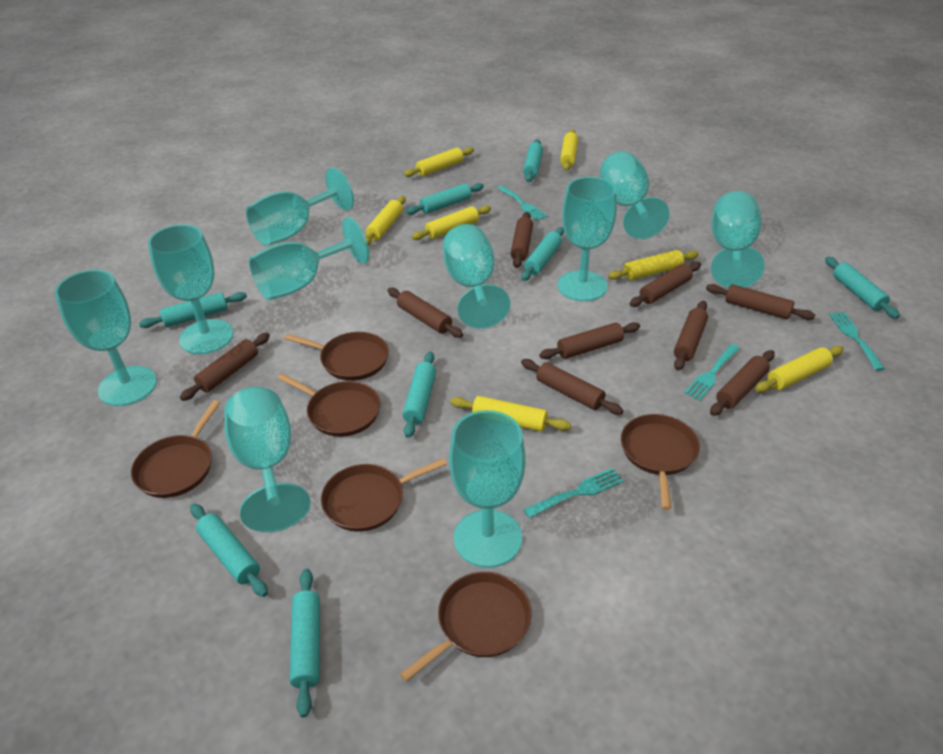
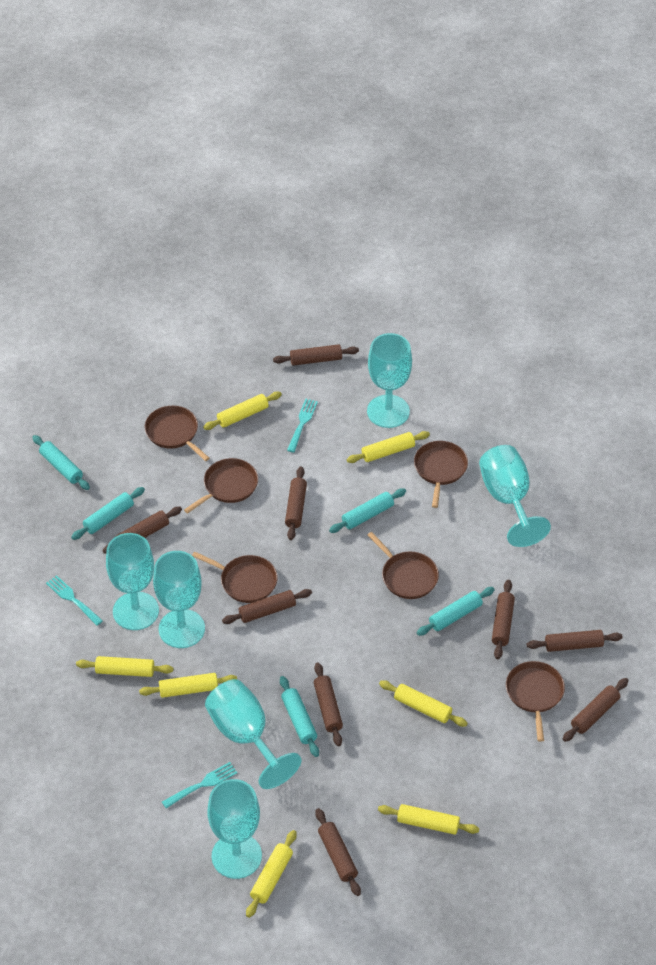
turquoise fork: [498,186,547,221] [524,468,623,518] [684,344,740,401] [829,312,885,371] = 4 -> [46,575,103,626] [162,762,238,808] [287,399,318,452] = 3
turquoise goblet: [55,270,157,406] [148,224,233,354] [224,387,311,532] [246,168,354,246] [249,217,369,300] [443,224,510,329] [449,410,526,568] [558,177,617,301] [600,151,670,239] [711,191,765,288] = 10 -> [106,533,159,630] [153,551,205,648] [205,679,301,789] [207,779,262,879] [367,333,412,428] [479,445,551,547] = 6
turquoise rolling pin: [139,292,247,328] [190,503,268,597] [290,569,320,718] [402,351,436,438] [406,183,484,215] [521,227,564,281] [523,139,543,182] [825,257,900,319] = 8 -> [32,435,90,490] [71,487,145,540] [280,676,319,757] [329,488,406,533] [417,587,495,636] = 5

